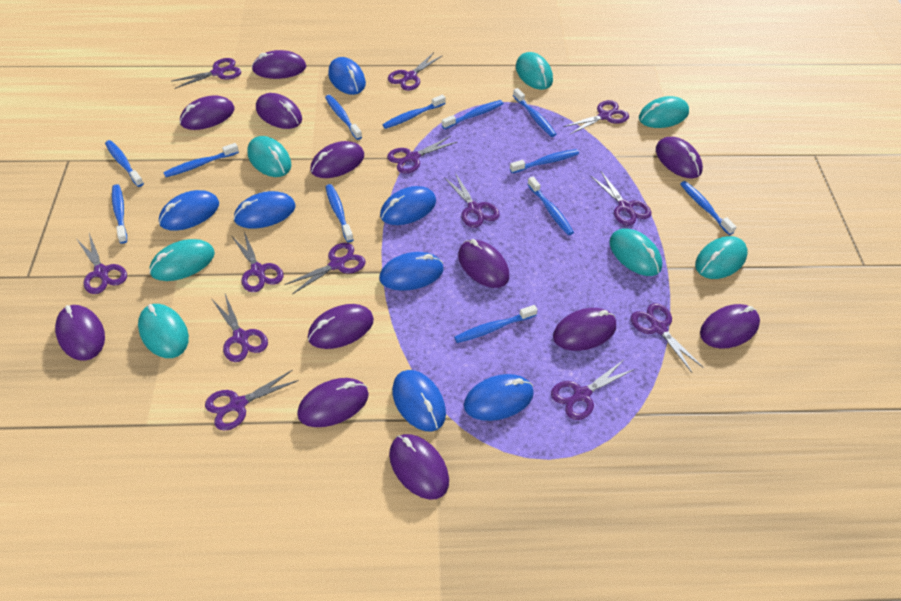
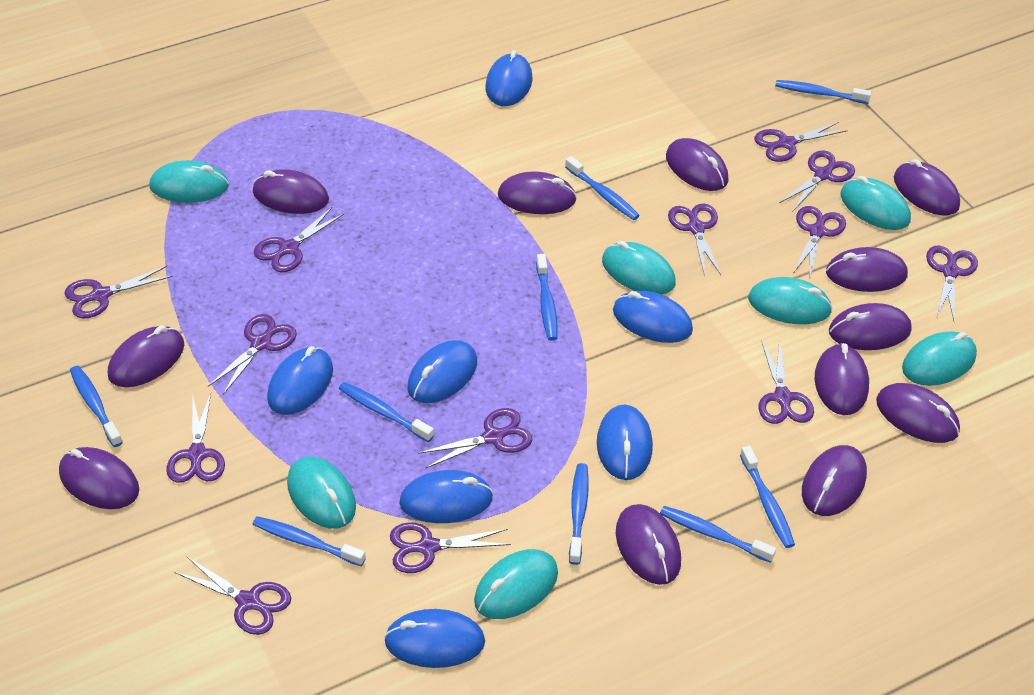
blue toothbrush: [105,140,144,187] [112,184,127,244] [163,143,239,177] [325,95,362,140] [325,184,354,242] [382,95,446,129] [442,100,503,129] [454,305,537,343] [510,149,579,173] [513,88,556,137] [527,177,574,235] [680,181,736,235] = 12 -> [70,366,123,447] [252,516,366,566] [339,382,434,442] [536,254,558,340] [565,156,640,220] [569,463,589,565] [660,506,776,563] [740,446,795,548] [775,80,871,104] = 9

